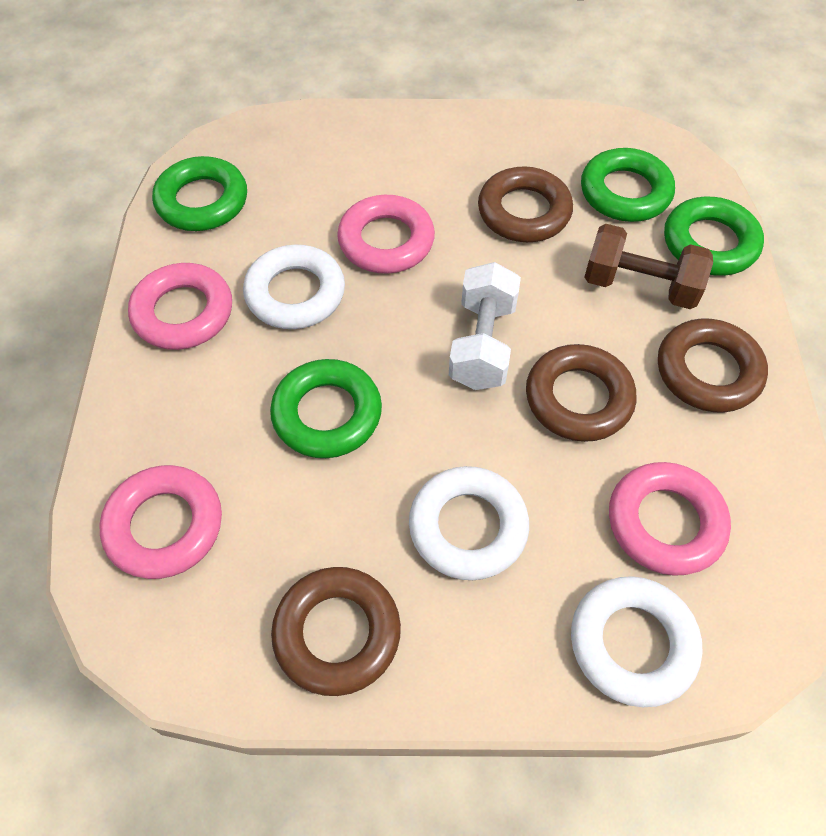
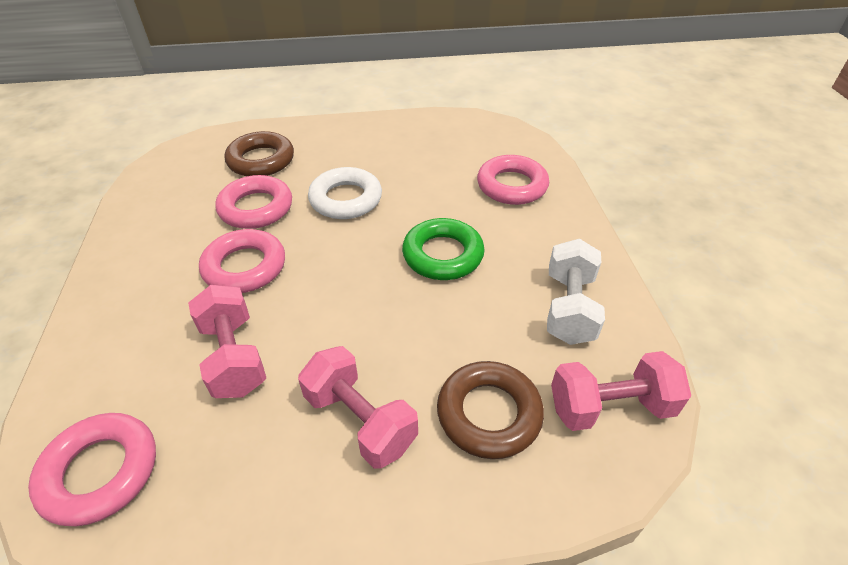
brown dumbbell: [584,224,713,309] = 1 -> none = 0
brown ring: [271,567,401,696] [478,166,573,242] [526,344,636,442] [658,319,768,412] = 4 -> [225,131,294,176] [437,361,544,459] = 2
green ring: [152,156,247,231] [270,359,382,458] [581,148,675,222] [664,197,764,276] = 4 -> [402,218,485,280] = 1
pink dumbbell: none = 0 -> [188,285,266,398] [298,346,418,469] [551,351,691,431] = 3
white ring: [243,244,345,329] [409,466,529,580] [571,576,703,707] = 3 -> [308,167,382,219] = 1

